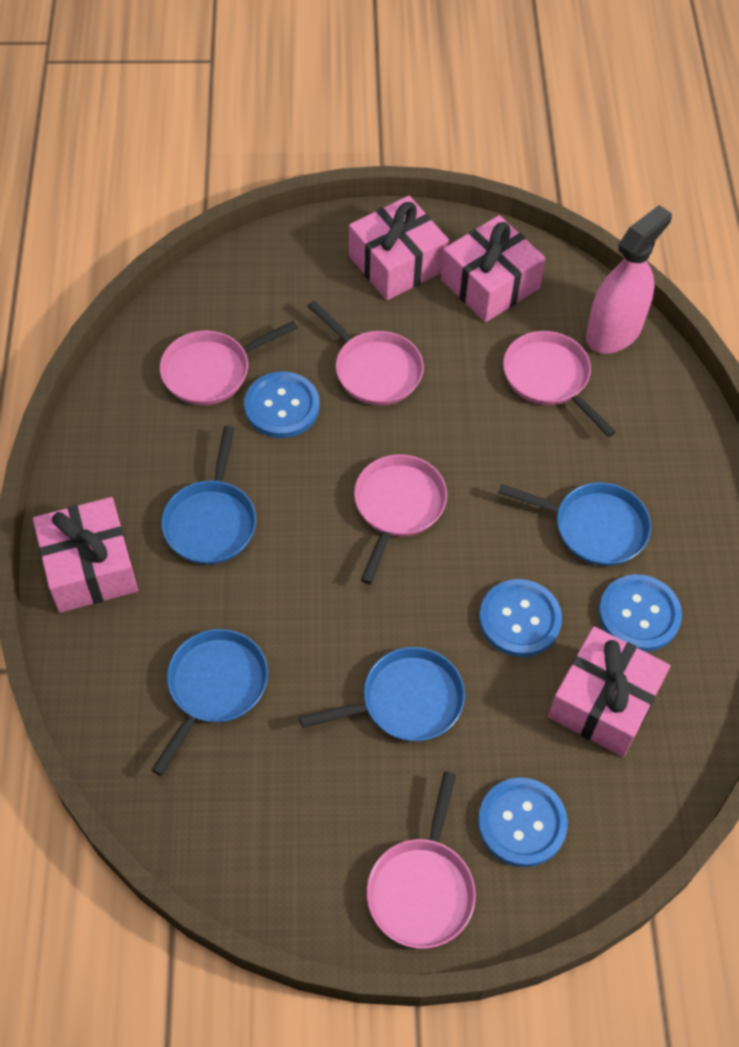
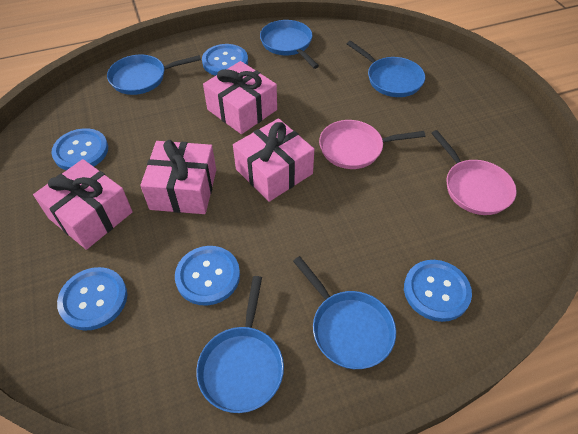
blue button: [244,372,320,438] [478,777,568,867] [479,579,562,657] [599,574,682,652] = 4 -> [51,128,108,170] [57,267,127,331] [175,246,240,306] [202,44,248,76] [404,260,472,322] = 5
blue pan: [151,629,268,776] [161,426,256,565] [299,647,465,742] [498,482,651,566] = 4 -> [107,55,201,95] [196,276,284,413] [260,20,319,69] [293,256,396,369] [347,41,425,97] = 5
pink pan: [160,321,298,405] [307,300,424,405] [354,454,447,584] [367,771,476,949] [503,331,616,437] = 5 -> [319,120,425,169] [431,130,517,215] = 2
pink spray bottle: [586,205,672,354] = 1 -> none = 0

